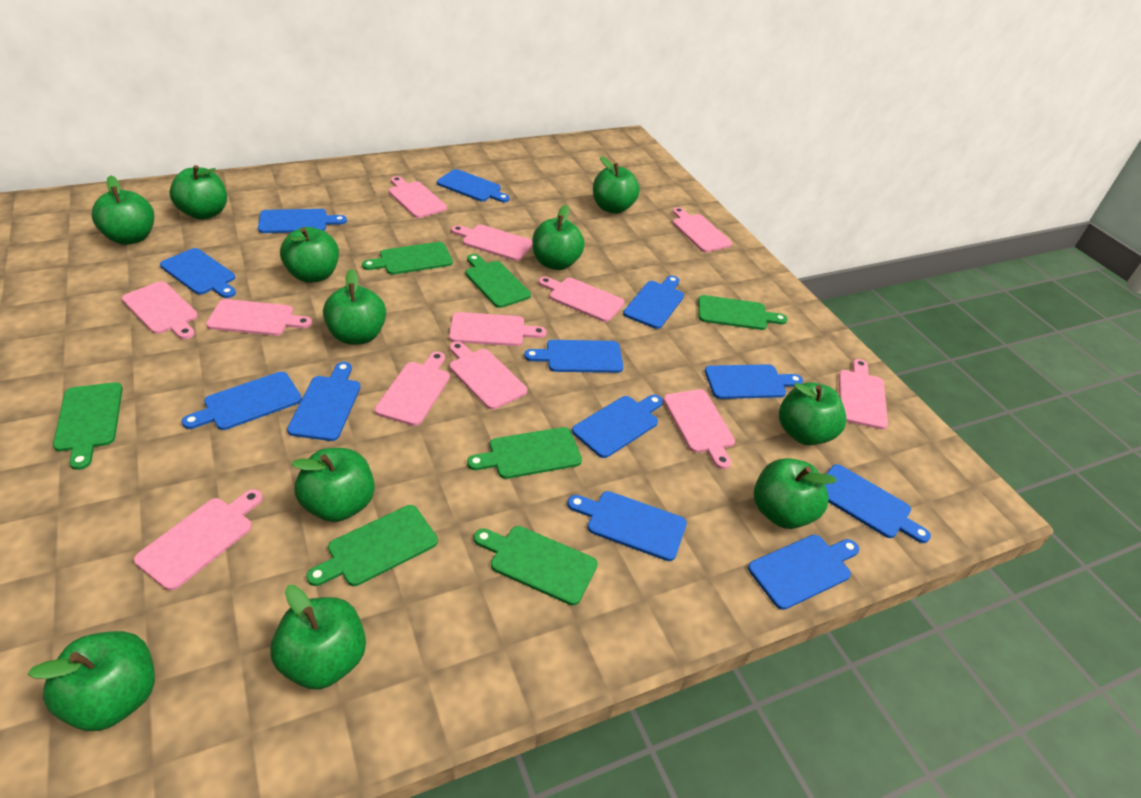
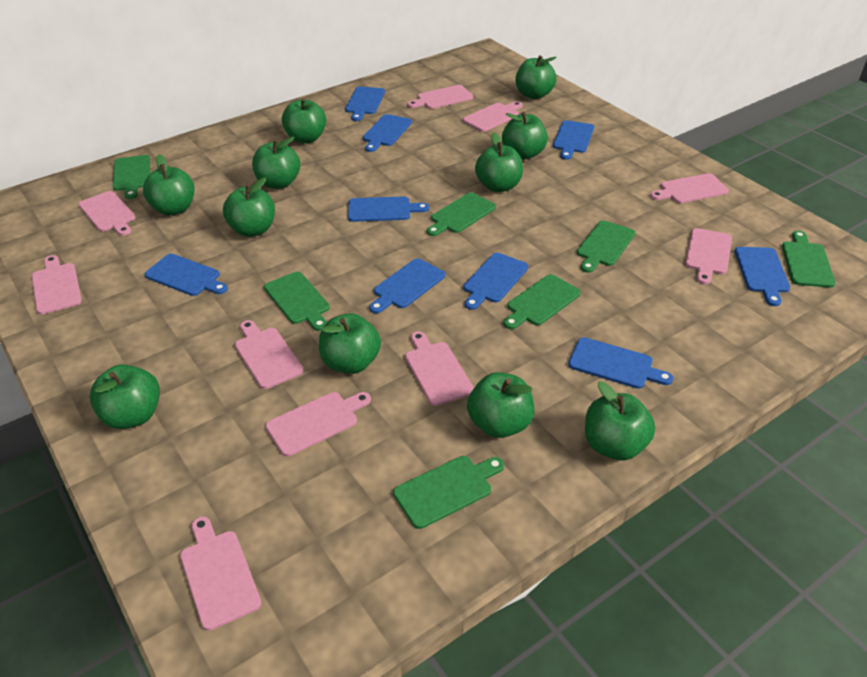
blue cutting board: [160,248,236,298] [182,372,302,430] [258,209,347,233] [287,362,360,441] [437,169,510,202] [524,340,623,373] [567,491,687,561] [572,395,663,458] [623,276,684,329] [705,364,803,399] [748,535,859,610] [825,464,931,543] = 12 -> [145,254,228,296] [345,87,385,121] [348,196,429,222] [363,114,412,152] [369,258,445,313] [464,253,528,310] [553,120,594,160] [568,337,673,389] [735,247,790,306] = 9
pink cutting board: [122,281,198,339] [134,489,263,591] [206,299,312,336] [375,351,450,426] [389,176,447,218] [449,312,546,346] [449,341,527,410] [451,225,532,261] [539,277,625,322] [663,389,735,469] [673,207,732,252] [838,359,888,430] = 12 -> [32,255,82,314] [79,191,135,236] [180,516,261,631] [235,320,304,389] [266,392,371,456] [405,331,474,406] [407,85,473,109] [463,101,522,132] [650,173,729,203] [685,228,732,284] = 10

